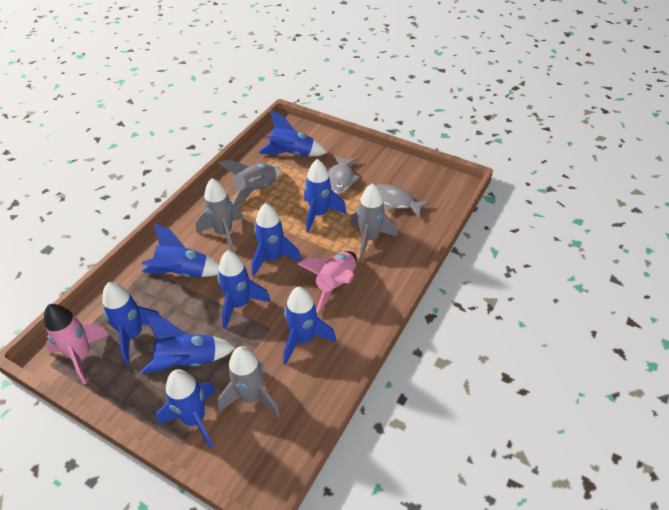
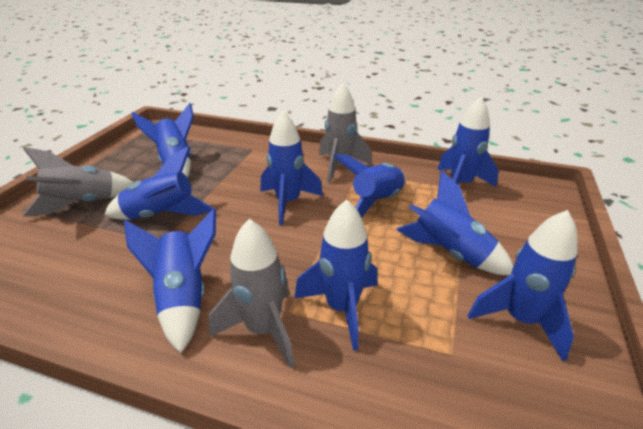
grey fish: [328,155,360,194] [376,184,431,217] = 2 -> none = 0
grey rocket: [196,178,243,252] [217,346,280,417] [218,160,281,206] [350,183,397,259] = 4 -> [23,147,133,217] [209,219,295,369] [319,83,372,183] = 3
pink rocket: [44,304,109,384] [298,251,357,314] = 2 -> none = 0

